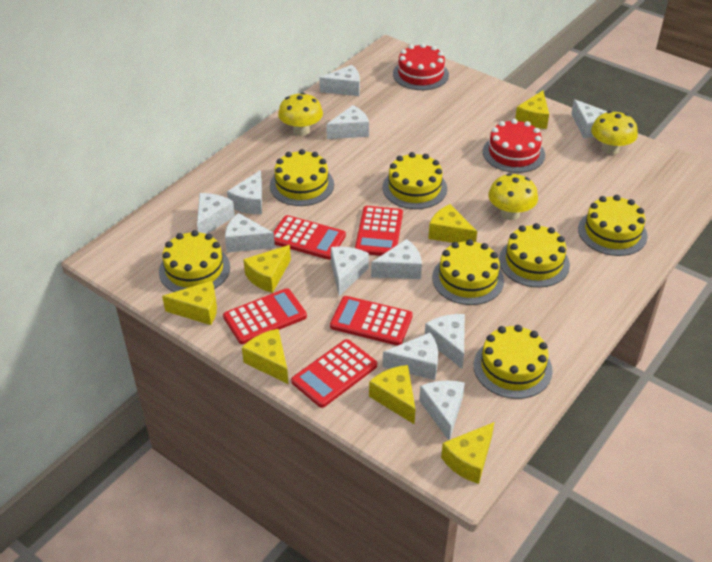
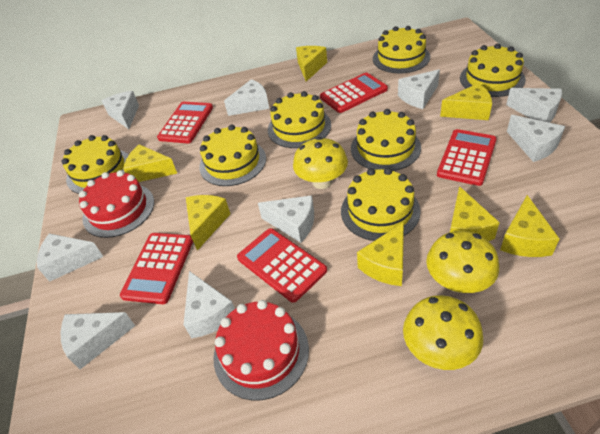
white cheese: [197,193,235,234] [225,213,275,252] [227,170,262,214] [319,65,360,96] [326,105,369,139] [331,246,369,296] [371,239,422,279] [383,333,438,380] [419,380,465,440] [425,314,465,369] [571,99,607,138] = 11 -> [37,233,104,282] [61,312,135,369] [102,91,139,129] [183,271,235,338] [224,79,269,116] [258,195,314,243] [398,69,440,109] [506,88,562,123] [507,115,565,162] = 9

